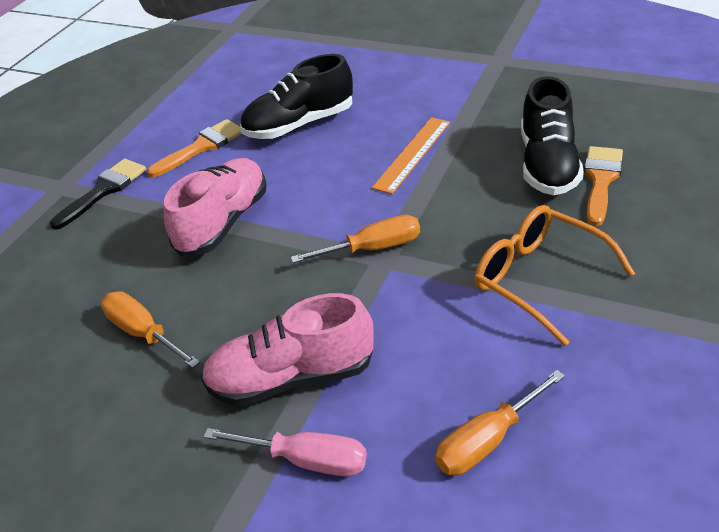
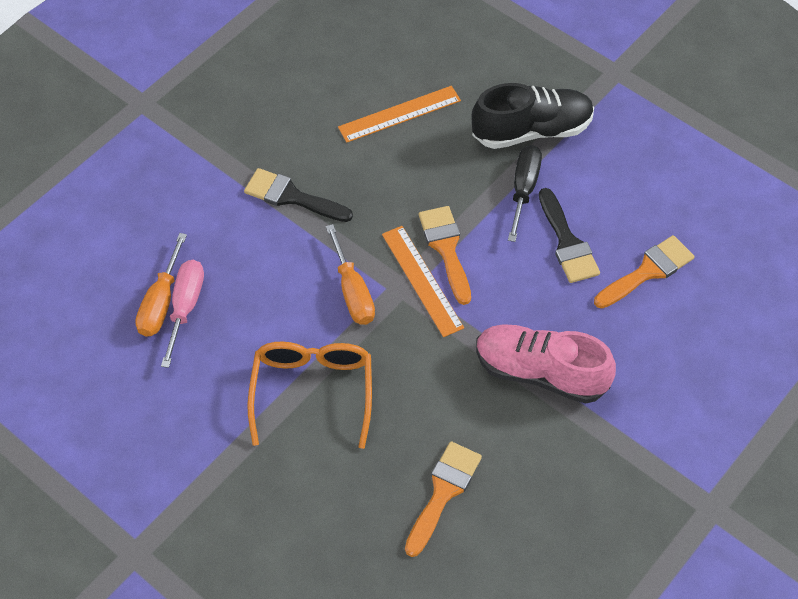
black brush: [50,159,146,230] = 1 -> [244,168,353,222] [539,188,600,283] = 2
black screwdriver: none = 0 -> [508,145,542,242] = 1
black shoe: [240,54,353,139] [521,76,584,195] = 2 -> [471,83,594,149] = 1
orange brush: [147,119,241,177] [584,146,623,226] = 2 -> [405,441,482,557] [419,206,471,305] [594,235,694,309] = 3
orange ruler: [372,117,450,194] = 1 -> [338,86,461,143] [382,226,464,337] = 2
orange screwdriver: [101,291,200,368] [291,215,420,263] [435,370,565,475] = 3 -> [135,233,187,337] [326,224,375,325] = 2
pink shoe: [164,158,266,256] [201,293,374,406] = 2 -> [476,325,616,404] = 1

